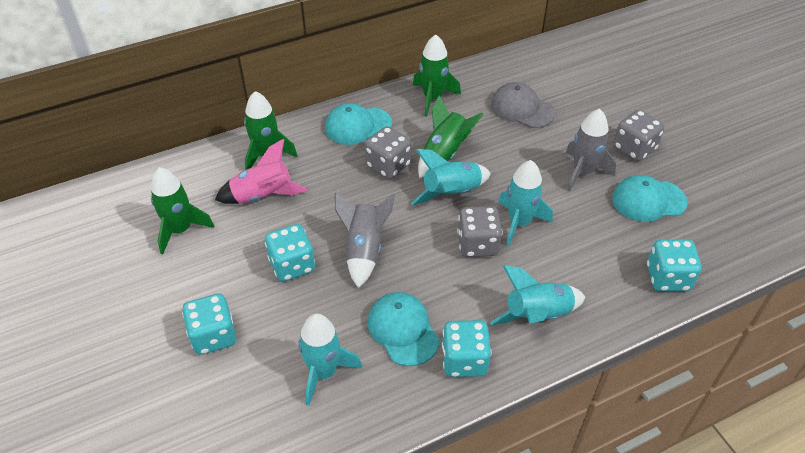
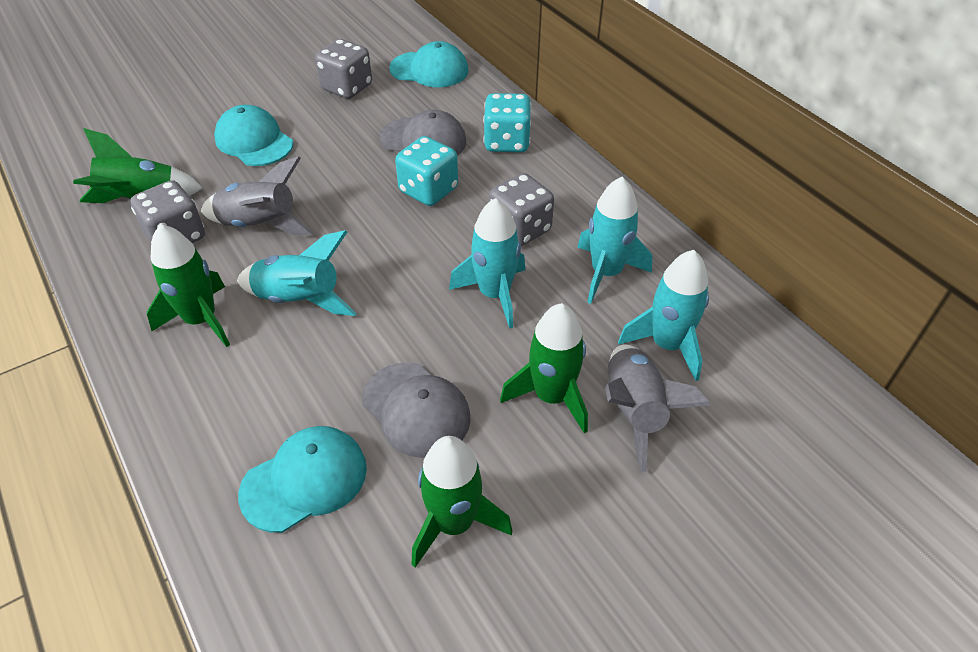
grey cap: [491,82,555,128] = 1 -> [362,362,471,458] [380,110,466,155] = 2
pink rocket: [215,139,307,204] = 1 -> none = 0
turquoise dice: [182,293,236,355] [265,224,315,282] [442,320,492,377] [647,239,701,291] = 4 -> [395,136,458,206] [483,93,532,152] = 2

